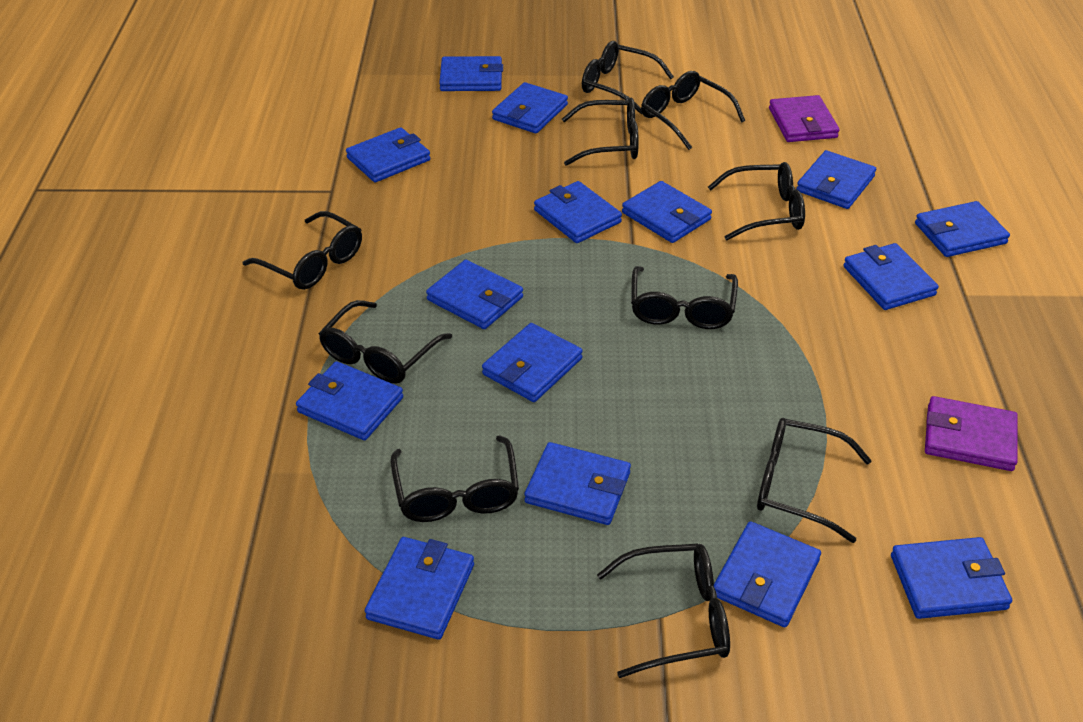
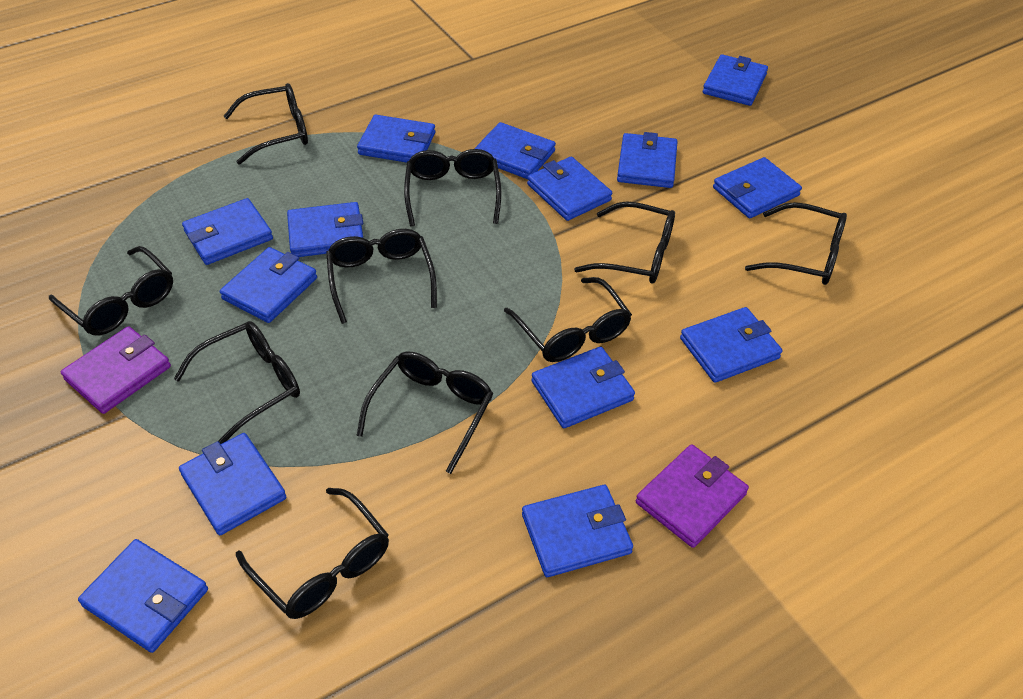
blue wallet: [296,361,403,440] [346,127,430,182] [365,537,474,640] [426,260,523,329] [439,56,503,91] [482,323,583,402] [492,82,568,133] [524,442,631,525] [534,181,622,243] [622,181,712,243] [714,521,821,627] [796,150,876,209] [843,243,939,310] [891,537,1012,619] [915,201,1010,257] = 15 -> [78,539,208,653] [179,433,286,535] [182,198,273,265] [220,247,317,323] [287,202,363,257] [357,115,435,163] [474,122,556,179] [522,485,633,577] [527,157,612,221] [531,347,635,428] [617,132,678,188] [680,307,782,383] [703,54,768,106] [713,157,802,218] = 14

